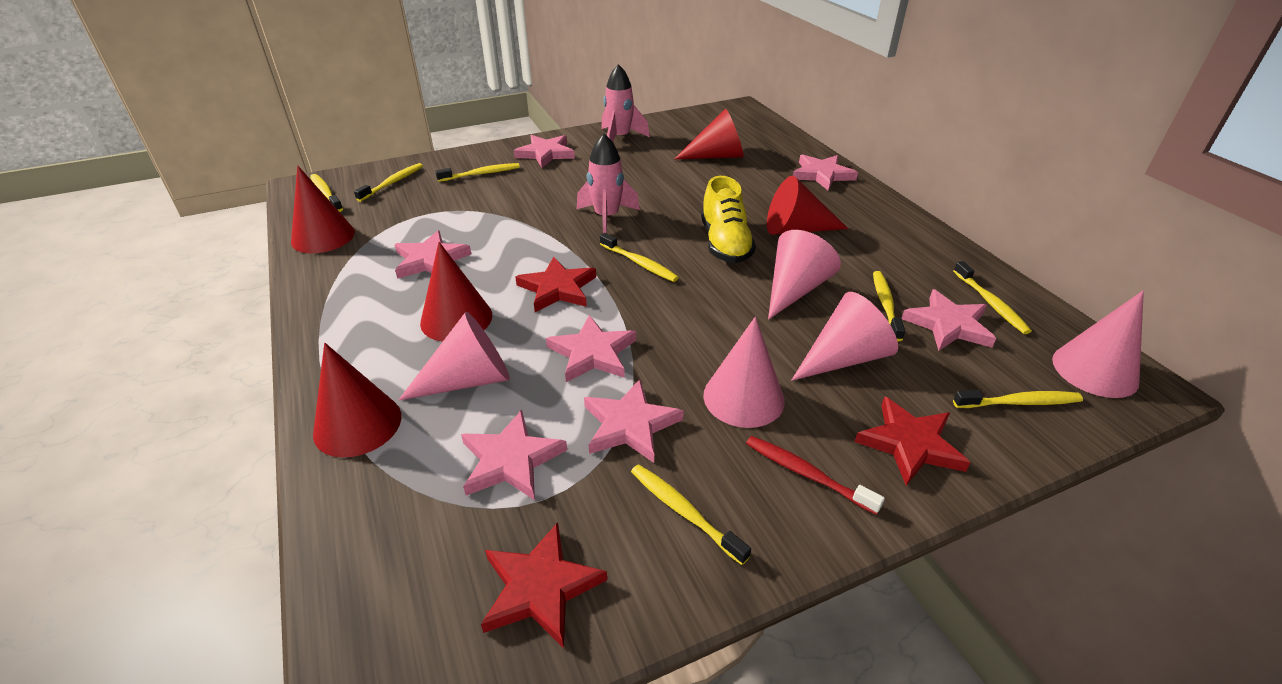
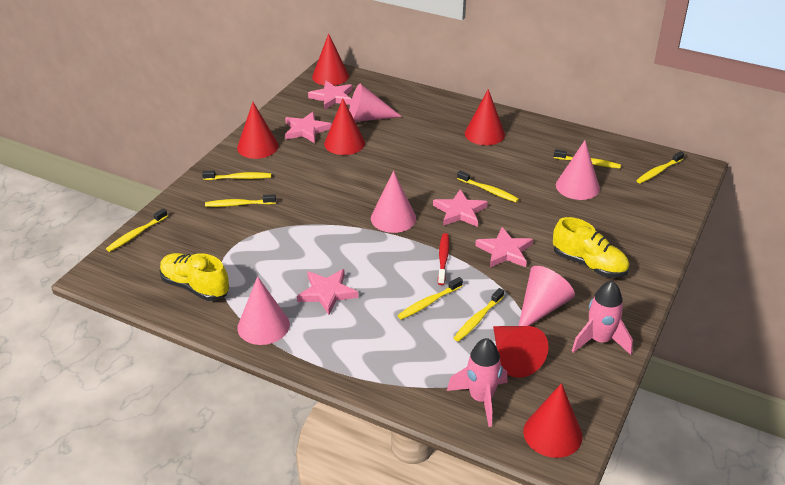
pink star: [395,230,471,279] [461,410,567,500] [514,135,575,168] [546,315,636,382] [584,379,684,463] [793,154,858,191] [901,289,996,351] = 7 -> [285,112,332,143] [297,269,358,315] [308,81,352,110] [433,189,488,227] [475,227,533,268] = 5
red cone: [291,166,355,253] [313,343,401,457] [420,242,492,342] [675,109,744,159] [767,176,848,235] = 5 -> [237,102,279,159] [312,34,349,86] [324,99,365,155] [465,89,505,145] [493,326,548,378] [523,383,582,458] = 6
red star: [481,522,607,648] [515,257,596,312] [855,396,971,486] = 3 -> none = 0
yellow shoe: [701,176,756,263] = 1 -> [159,253,229,301] [553,217,629,278] = 2

